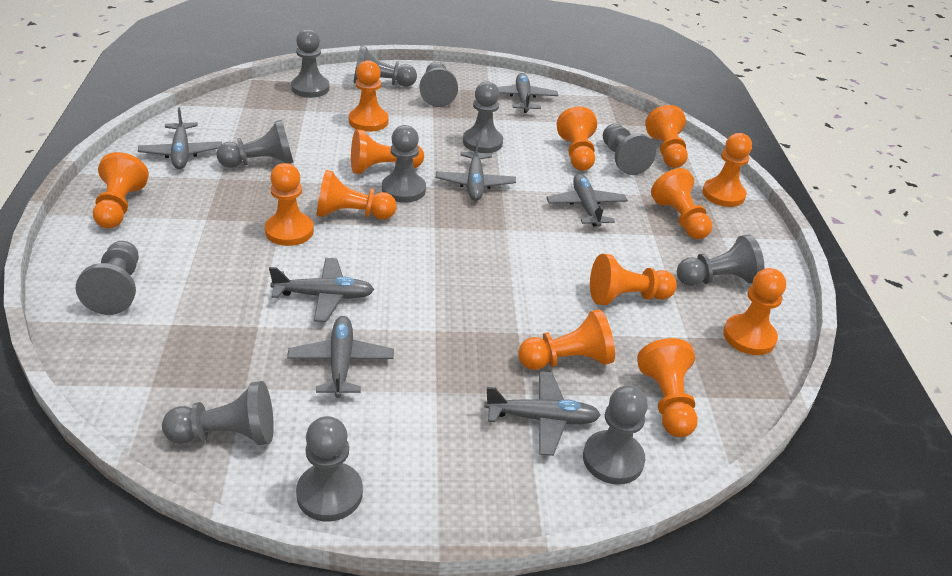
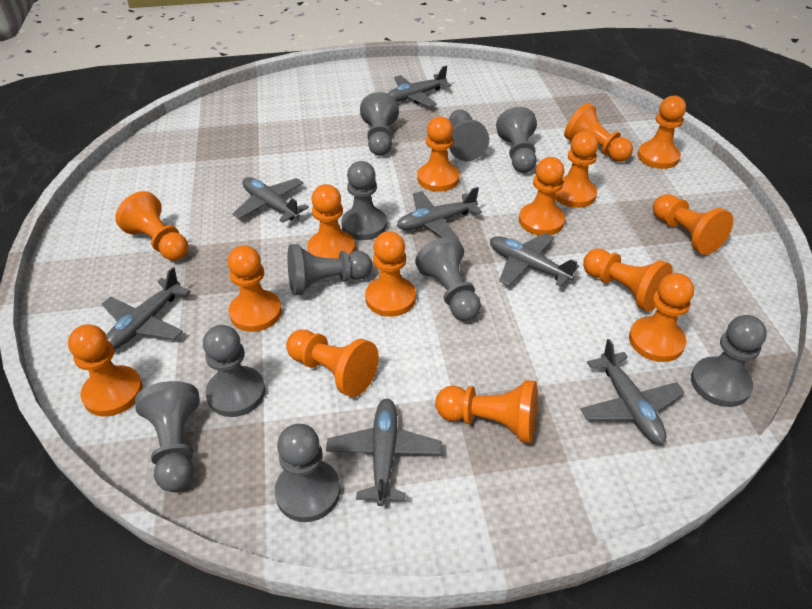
grey pawn: [76,241,139,315] [162,381,274,445] [216,120,294,168] [291,29,330,98] [296,416,363,522] [353,46,417,87] [382,125,426,203] [420,62,458,107] [463,81,503,153] [583,385,648,485] [603,124,656,175] [677,234,764,286] = 12 -> [135,381,200,492] [203,325,265,417] [275,424,340,522] [287,244,372,295] [341,161,387,240] [360,92,399,156] [415,237,481,321] [449,109,489,161] [496,107,537,173] [691,315,767,407] = 10
orange pawn: [93,152,149,229] [265,163,314,246] [316,170,397,220] [349,60,389,132] [351,129,424,174] [518,309,615,370] [556,107,597,171] [590,254,677,305] [637,338,698,437] [645,105,688,168] [651,168,712,239] [702,133,752,207] [723,268,786,355] = 13 -> [68,324,143,416] [115,191,188,261] [228,245,282,332] [286,330,379,397] [307,184,355,259] [365,231,416,317] [417,117,459,192] [435,380,537,443] [519,157,565,235] [555,131,598,208] [564,103,633,162] [583,249,673,312] [629,273,694,362] [637,96,686,169] [653,194,733,255] = 15

